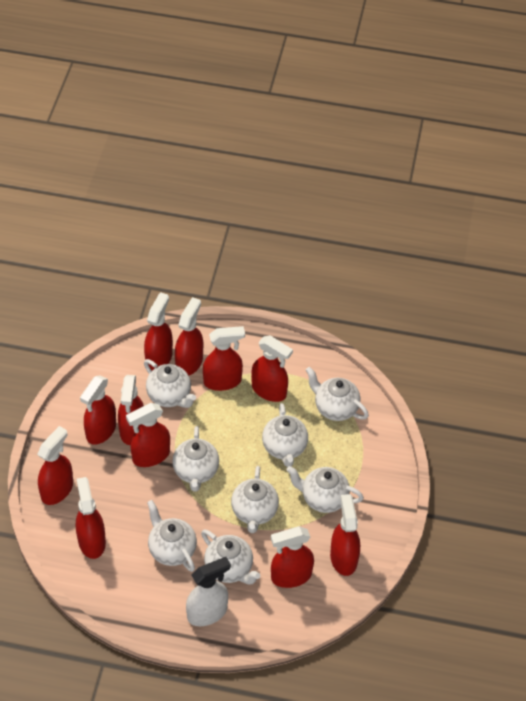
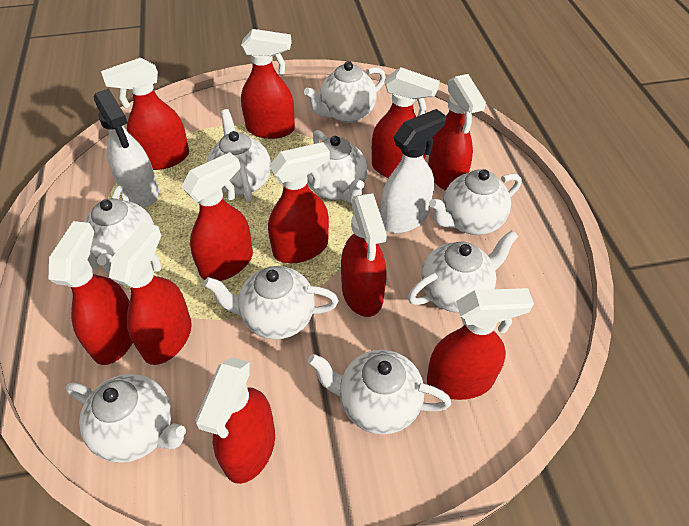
white spray bottle: [186,557,231,626] = 1 -> [94,88,159,207] [381,109,446,233] = 2
white teapot: [144,359,196,408] [147,500,197,572] [172,426,219,492] [201,529,260,584] [231,466,279,533] [262,403,308,467] [286,466,364,513] [306,367,369,421] = 8 -> [66,374,186,463] [84,185,154,274] [204,266,338,340] [207,109,271,202] [304,61,386,123] [307,130,368,203] [308,350,451,435] [408,230,518,313] [429,169,521,235] = 9

